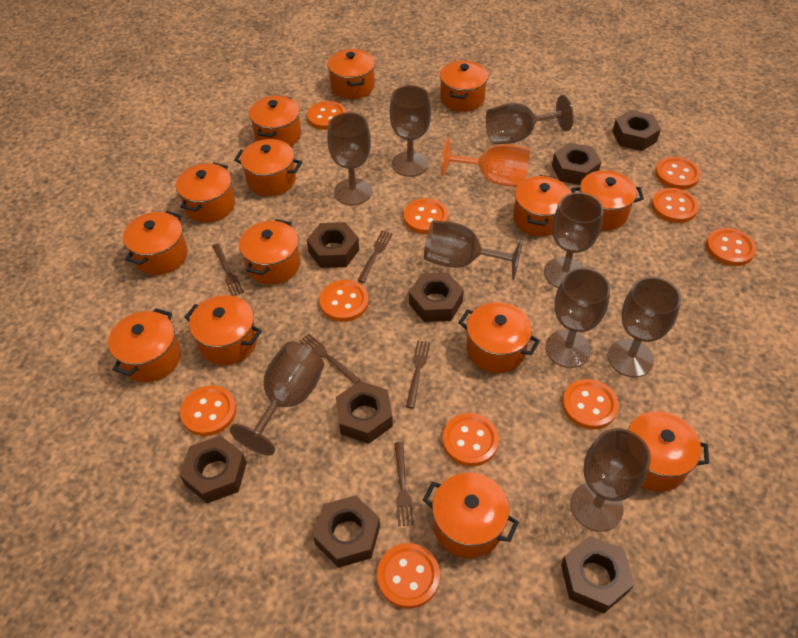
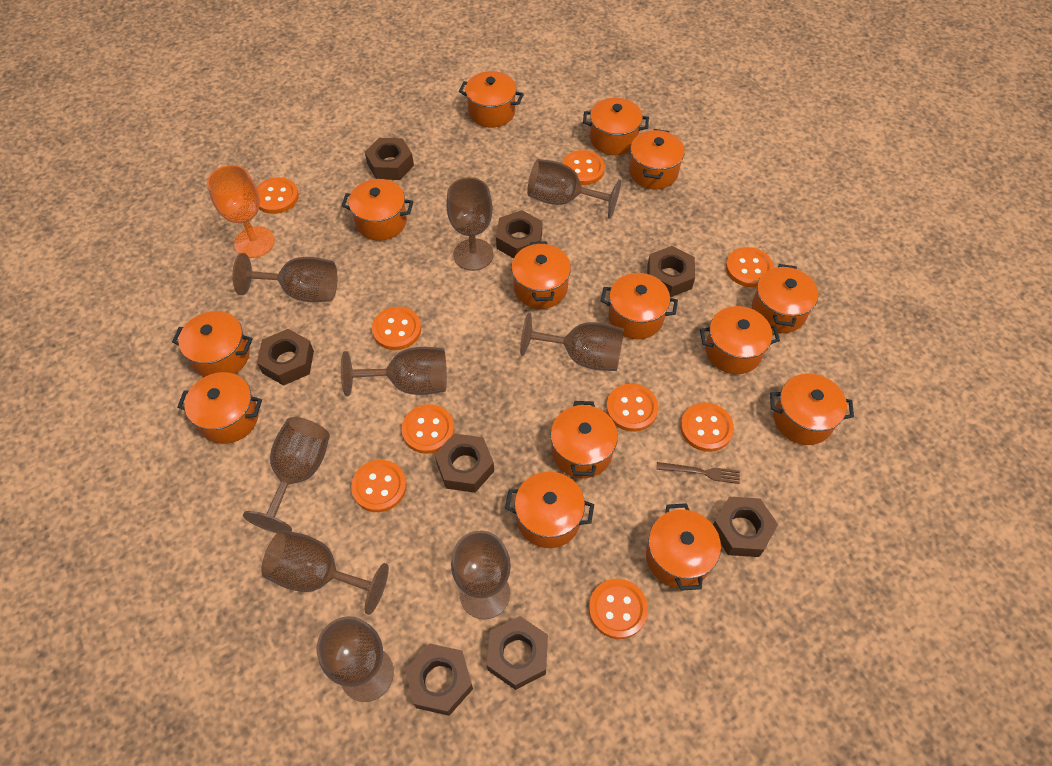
brown fork: [212,243,244,296] [299,333,361,384] [357,231,393,283] [394,442,414,526] [406,340,430,409] = 5 -> [657,462,740,484] = 1
orange button: [180,386,236,436] [307,101,346,130] [319,280,369,322] [377,543,440,609] [404,198,448,234] [442,413,499,466] [562,379,619,429] [652,188,699,223] [655,157,701,190] [706,228,756,266] = 10 -> [257,177,299,214] [351,460,407,512] [372,307,421,350] [402,404,454,454] [562,150,605,185] [589,579,648,639] [606,383,658,432] [680,402,734,452] [726,247,774,287] = 9

